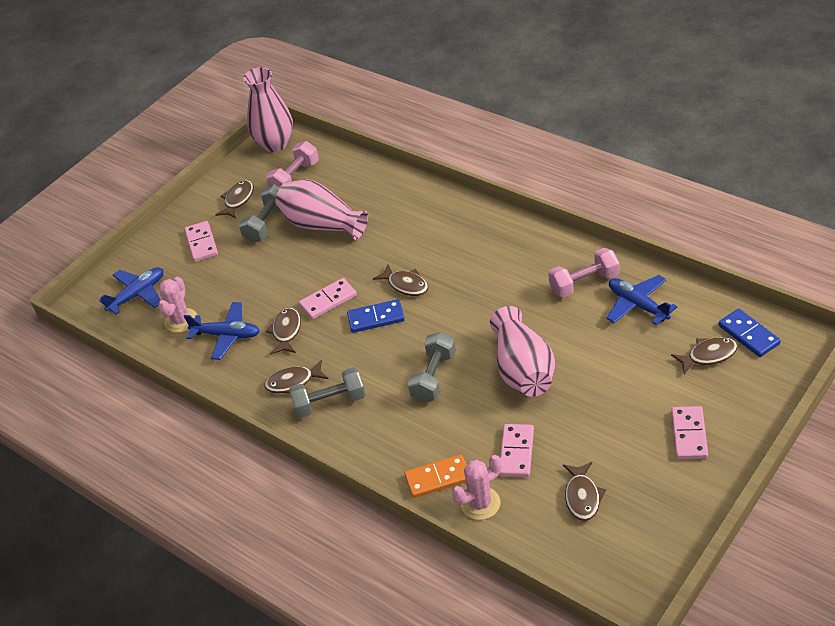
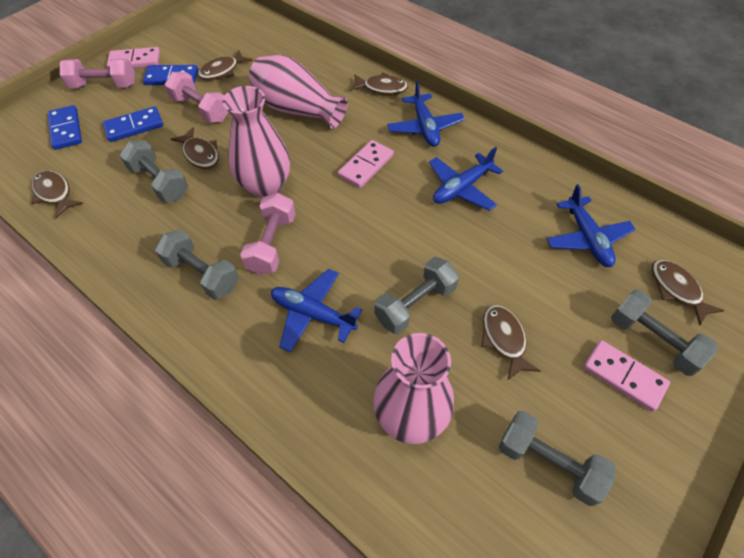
blue domino: [347,299,405,333] [719,309,781,357] = 2 -> [48,105,82,150] [103,106,163,142] [143,65,198,85] = 3
blue plane: [99,267,164,315] [184,302,260,360] [606,275,677,325] = 3 -> [271,269,362,353] [387,80,465,147] [429,147,503,211] [547,184,636,267] = 4
grey dumbbell: [239,185,280,243] [289,367,365,418] [408,332,456,403] = 3 -> [119,140,188,202] [155,229,239,300] [374,257,459,334] [498,411,616,506] [611,290,718,376] = 5
orange domino: [404,454,467,498] = 1 -> none = 0
pink cactus: [158,277,197,333] [452,455,501,520] = 2 -> none = 0
pink domino: [185,221,218,262] [299,278,357,319] [499,424,534,477] [671,406,708,459] = 4 -> [107,47,160,69] [338,140,394,188] [583,340,670,412] = 3
pink dumbbell: [266,141,319,187] [548,248,620,298] = 2 -> [60,58,135,88] [165,72,228,123] [240,193,296,275] = 3

